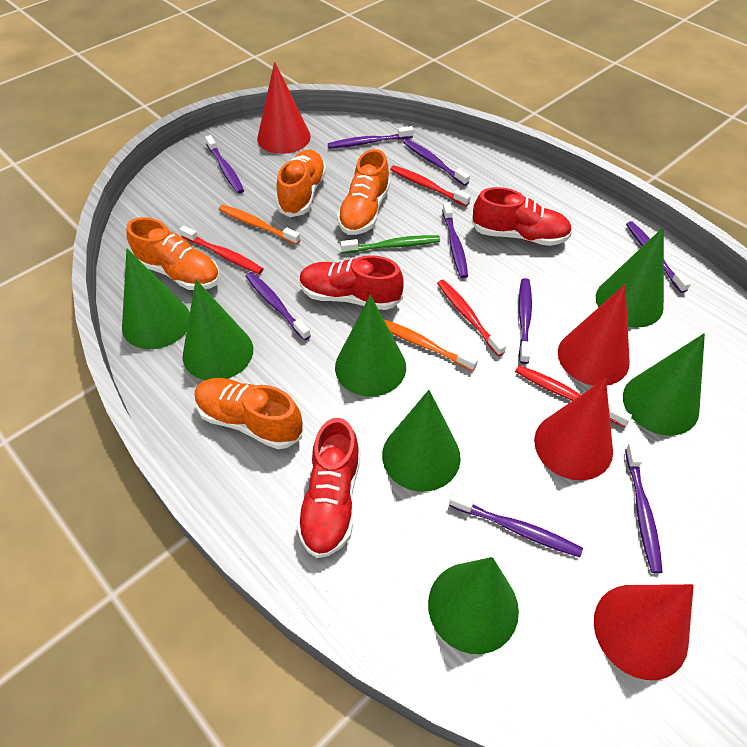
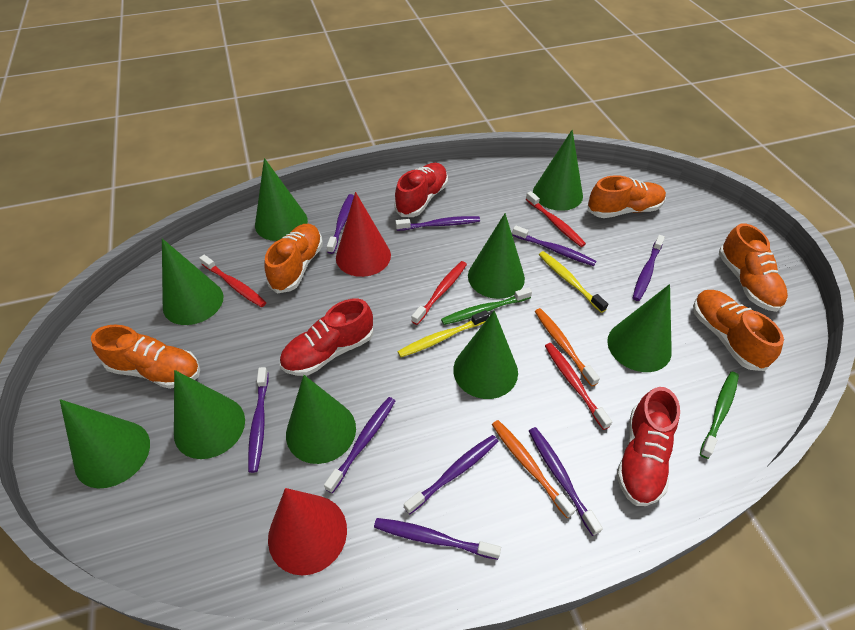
green cone: [122,248,190,349] [182,280,253,380] [335,295,406,397] [382,390,461,492] [428,557,519,654] [596,227,664,327] [623,333,705,435] = 7 -> [60,399,150,488] [162,238,223,325] [174,370,245,459] [255,158,308,241] [286,375,356,464] [453,310,518,399] [468,213,525,299] [533,130,583,211] [607,284,672,372] = 9
green toothbrush: [341,235,440,254] = 1 -> [441,287,532,325] [700,372,739,459] = 2
orange shoe: [127,217,220,290] [195,378,303,449] [276,149,326,217] [337,149,390,235] = 4 -> [91,325,200,389] [264,224,323,293] [588,175,666,218] [693,290,784,371] [719,223,788,312] = 5
red cone: [257,62,311,154] [534,378,613,480] [558,284,630,386] [594,584,694,680] = 4 -> [268,488,347,576] [336,192,391,277] = 2
yellow toothbrush: none = 0 -> [397,310,489,357] [539,251,608,313] = 2

